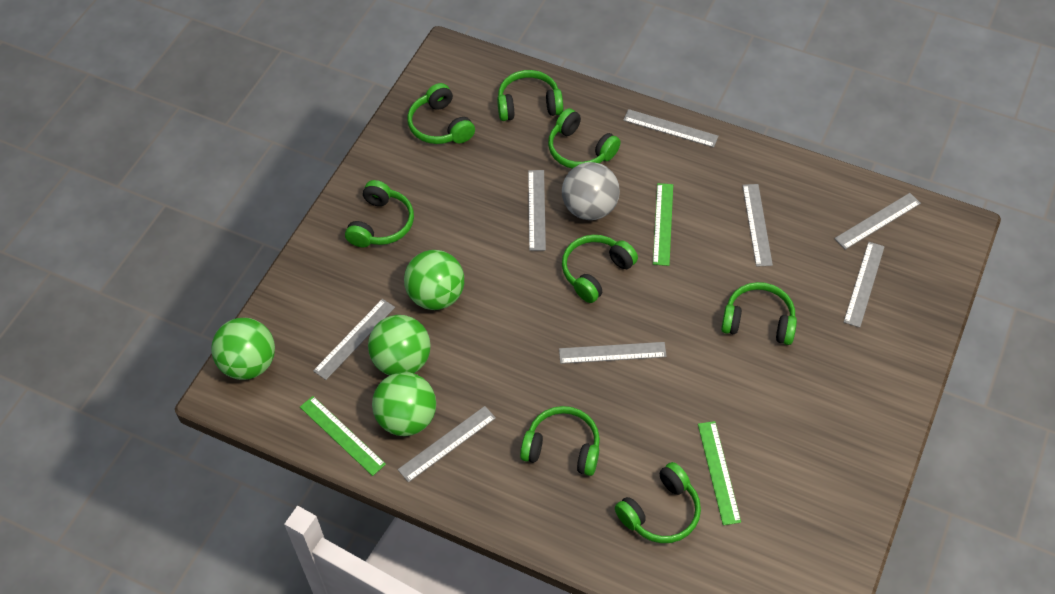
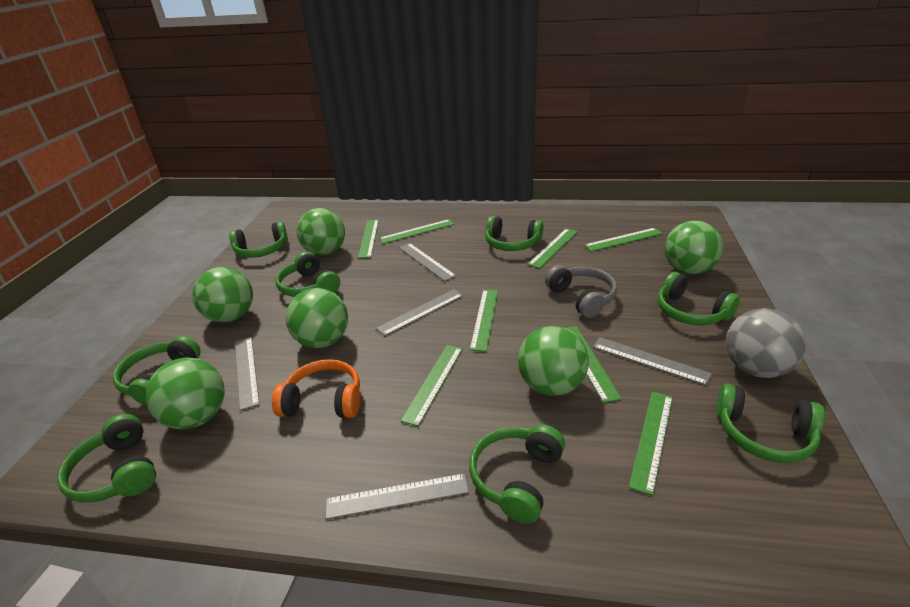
green ball: [211,318,275,380] [368,315,431,375] [372,372,436,436] [404,250,464,310] = 4 -> [145,358,225,429] [192,267,253,323] [286,288,348,348] [297,208,345,255] [518,326,589,396] [664,221,723,274] = 6
green ruler: [300,396,386,476] [653,183,673,266] [698,421,741,525] = 3 -> [358,220,379,258] [379,219,454,244] [400,345,463,426] [470,290,498,352] [528,229,578,268] [566,326,622,403] [584,228,663,252] [629,392,673,496] = 8
grey headphones: none = 0 -> [545,265,617,318] = 1
grey ruler: [313,299,395,380] [398,406,496,482] [528,170,546,251] [559,342,667,364] [623,109,719,148] [742,184,773,267] [834,193,921,250] [844,242,885,328] = 8 -> [235,337,260,411] [325,473,469,519] [376,289,463,336] [399,243,456,281] [593,337,712,386] = 5
orange headphones: none = 0 -> [272,359,360,418] = 1

